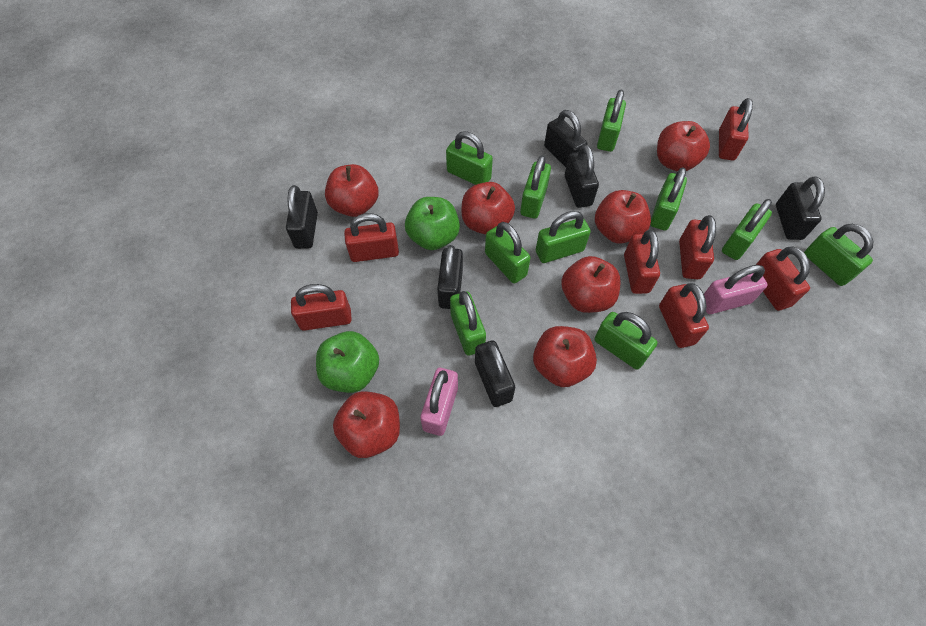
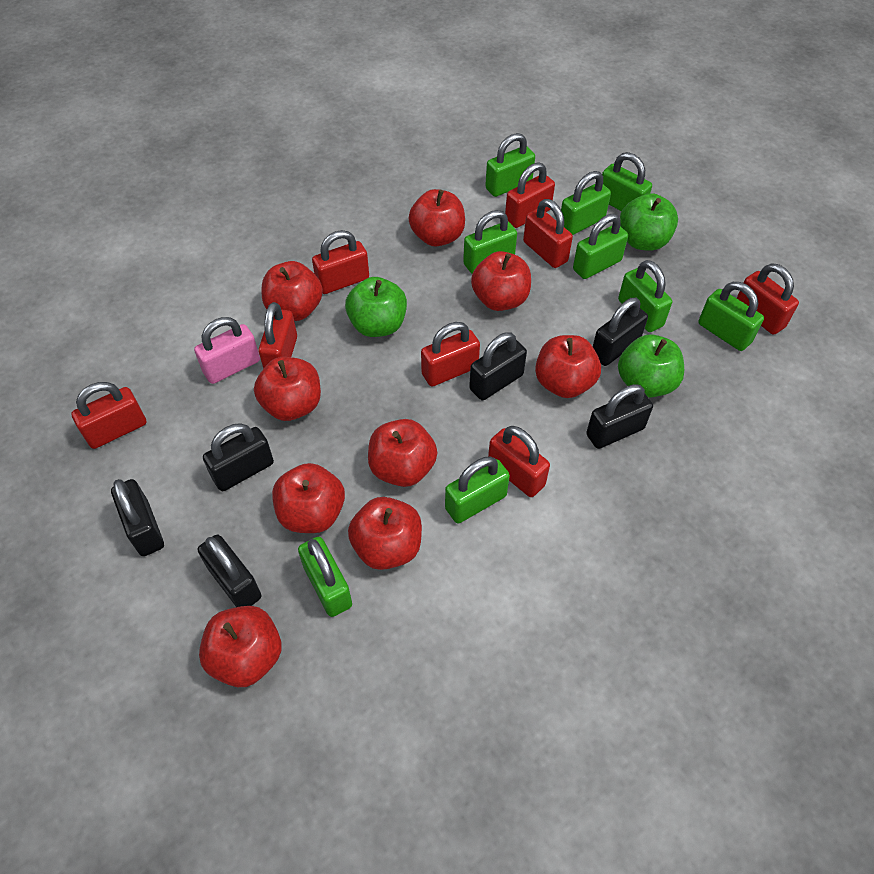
green apple: [316,331,379,393] [405,197,460,250] = 2 -> [345,277,407,337] [618,335,684,398] [620,193,678,251] = 3
green padlock: [446,131,493,185] [450,291,486,356] [485,222,531,283] [520,155,551,219] [536,211,591,263] [594,312,658,370] [597,89,626,152] [650,167,687,231] [722,199,772,260] [804,224,873,286] = 10 -> [298,537,352,617] [445,456,510,523] [463,210,517,274] [485,133,535,197] [561,171,611,235] [573,214,628,279] [602,152,652,211] [618,260,672,332] [698,282,764,351] = 9
pink padlock: [420,368,458,436] [704,265,768,314] = 2 -> [194,317,260,384] = 1
red apple: [325,164,379,217] [333,391,400,458] [461,182,515,234] [533,326,597,387] [561,256,621,313] [595,190,651,244] [657,121,710,172] = 7 -> [199,606,281,687] [254,357,321,421] [262,261,323,321] [272,463,345,533] [348,497,422,570] [368,419,437,487] [408,189,465,246] [471,251,531,311] [535,335,601,398] = 9
red padlock: [291,284,352,331] [344,213,399,262] [624,230,660,294] [659,283,709,348] [679,215,716,279] [719,98,753,161] [756,246,810,311] = 7 -> [71,382,147,449] [259,302,297,369] [312,230,369,294] [421,322,480,386] [488,426,550,497] [505,162,555,228] [523,199,573,268] [737,263,799,335] = 8

